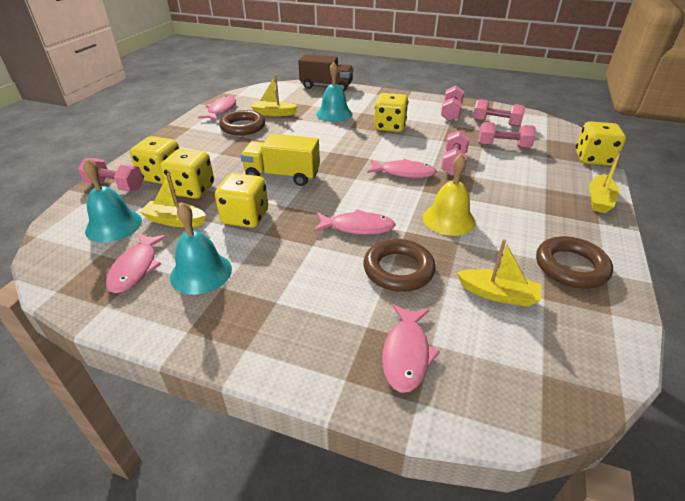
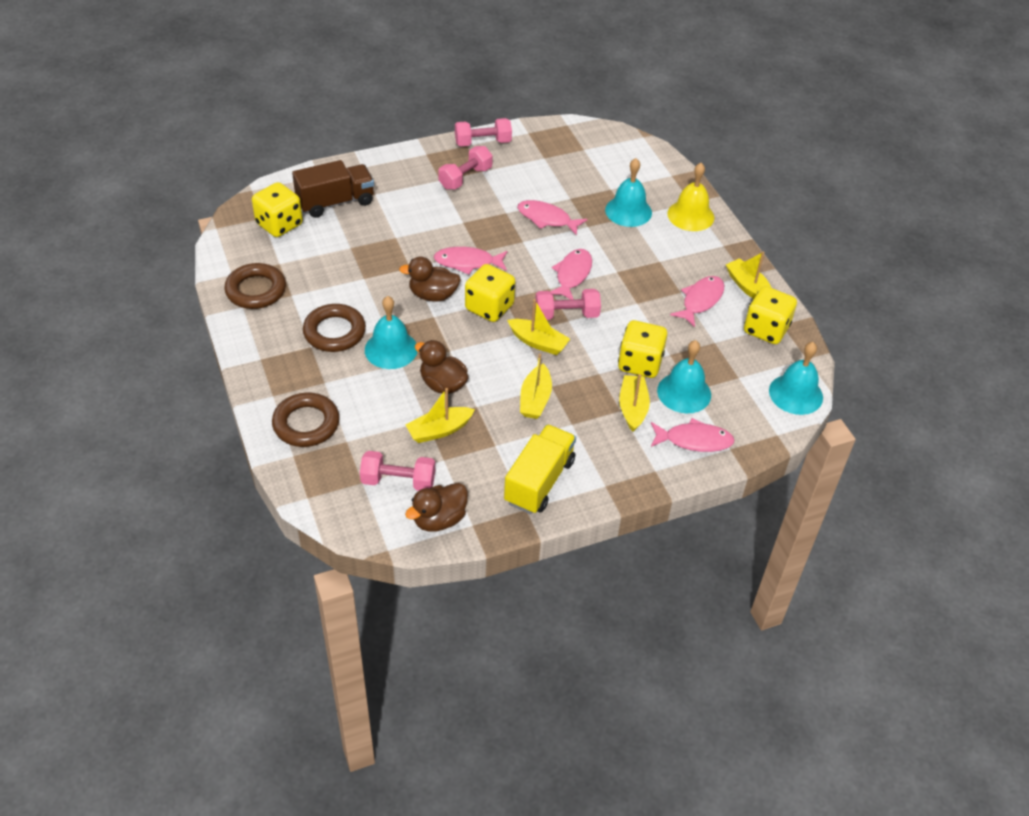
brown duck: none = 0 -> [399,257,461,301] [405,483,468,532] [415,340,468,394] = 3
pink dumbbell: [78,158,144,191] [441,86,464,121] [441,130,470,176] [473,99,525,127] [478,122,536,148] = 5 -> [360,451,435,491] [438,146,493,190] [455,118,512,146] [535,289,601,320] = 4
turquoise bell: [83,159,142,242] [170,203,232,295] [316,62,353,122] = 3 -> [365,296,418,369] [605,158,652,227] [657,340,711,413] [769,342,823,415] = 4
yellow boat: [139,173,206,227] [251,75,298,116] [457,239,542,307] [589,150,622,213] = 4 -> [406,388,475,443] [507,299,570,355] [520,354,552,419] [619,374,650,432] [726,251,772,299] = 5
yellow dice: [130,136,179,184] [160,149,214,199] [215,173,268,228] [374,93,408,132] [576,121,626,166] = 5 -> [252,182,303,237] [465,264,515,322] [618,320,667,378] [744,286,797,344] = 4

